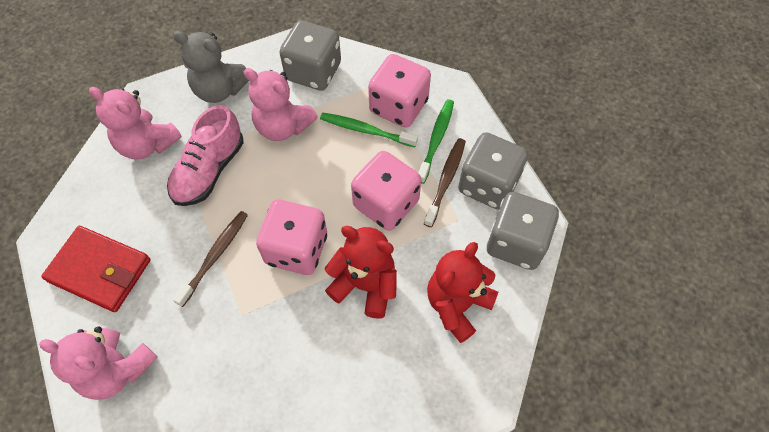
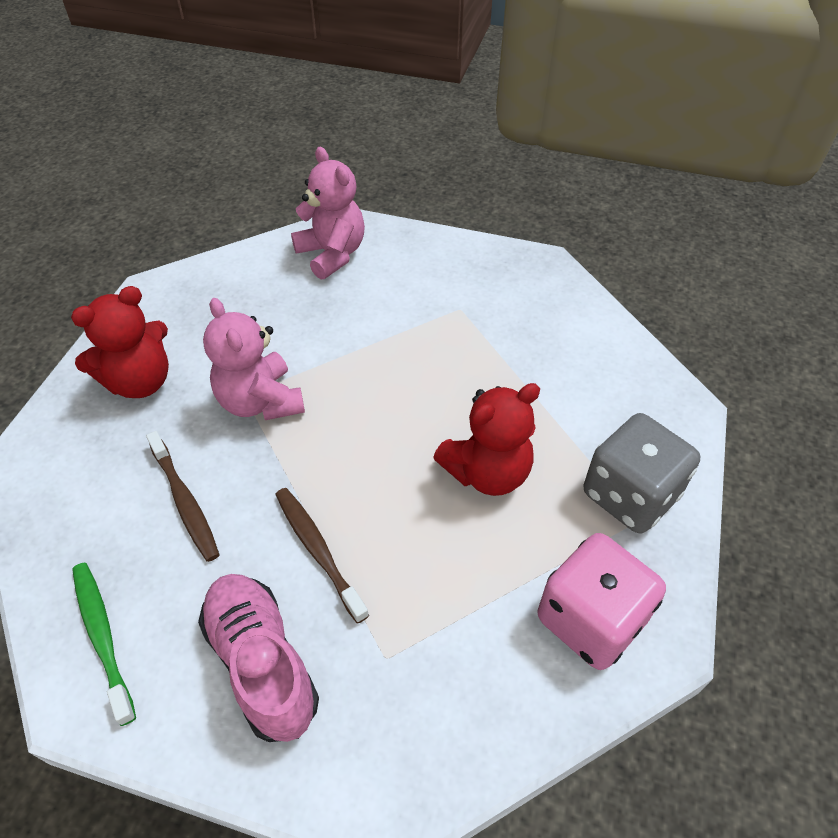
green toothbrush: [320,113,418,147] [419,99,454,184] = 2 -> [72,563,136,726] = 1
grey dice: [280,20,341,91] [458,132,528,210] [487,192,559,270] = 3 -> [584,413,700,533] = 1
grey teddy bear: [173,31,249,103] = 1 -> none = 0
pink dice: [256,200,327,275] [351,151,421,231] [368,54,431,128] = 3 -> [538,533,666,670] = 1
pink teddy bear: [39,326,158,400] [89,87,182,160] [243,68,318,141] = 3 -> [203,298,305,420] [291,147,365,280] = 2
red wallet: [41,226,151,312] = 1 -> none = 0

